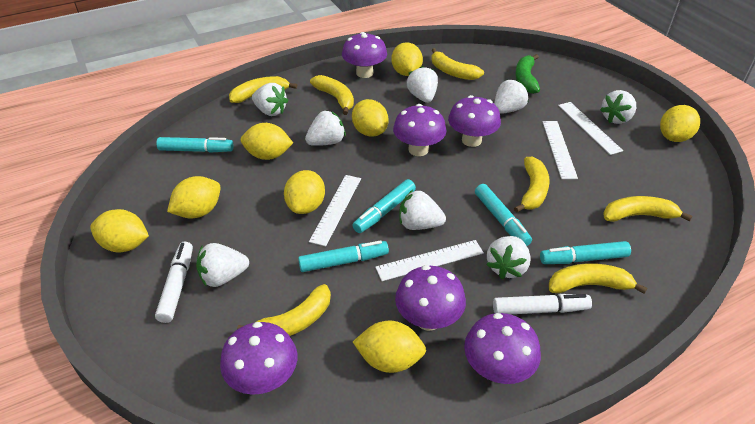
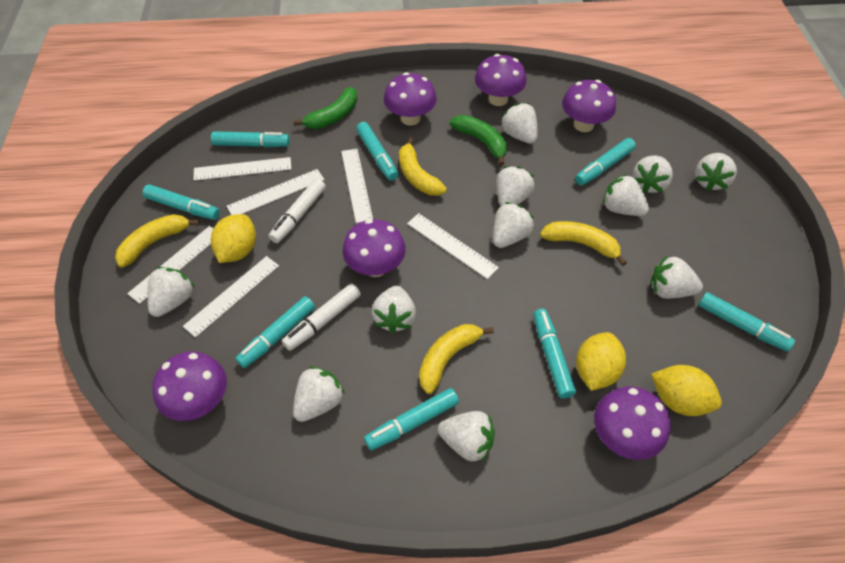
green banana: [515,54,540,94] = 1 -> [293,87,357,129] [450,115,507,166] = 2
turquoise marker: [156,137,234,153] [298,240,389,272] [352,179,416,233] [475,184,532,246] [540,241,631,264] = 5 -> [142,184,220,220] [211,131,290,147] [235,296,315,368] [356,122,398,181] [364,388,459,451] [533,309,576,399] [575,138,636,186] [698,292,795,352] = 8
white ruler: [309,175,361,247] [375,240,484,281] [542,121,578,179] [558,102,623,155] = 4 -> [127,226,214,304] [183,256,279,338] [193,157,291,181] [227,169,325,215] [341,149,373,223] [407,213,499,279] = 6
white strawberry: [196,243,249,287] [252,83,289,116] [305,110,346,146] [399,190,446,230] [407,66,438,103] [486,236,531,279] [494,79,529,114] [600,90,636,124] = 8 -> [147,267,195,317] [293,366,345,422] [372,286,416,334] [438,411,495,462] [493,202,534,248] [496,166,534,207] [500,103,538,144] [603,174,649,216] [633,155,673,193] [650,256,703,299] [695,153,737,191] = 11
yellow banana: [229,76,297,103] [237,284,331,336] [310,75,354,115] [431,48,484,80] [514,157,550,213] [549,263,647,294] [603,196,692,222] = 7 -> [115,214,200,268] [399,137,447,196] [419,324,494,394] [540,221,627,266] = 4
yellow lemon: [90,209,149,253] [167,176,221,219] [241,123,293,160] [284,170,325,214] [352,99,389,137] [353,321,426,373] [391,42,423,76] [660,105,700,142] = 8 -> [211,214,256,263] [576,332,626,391] [651,365,722,416] = 3

